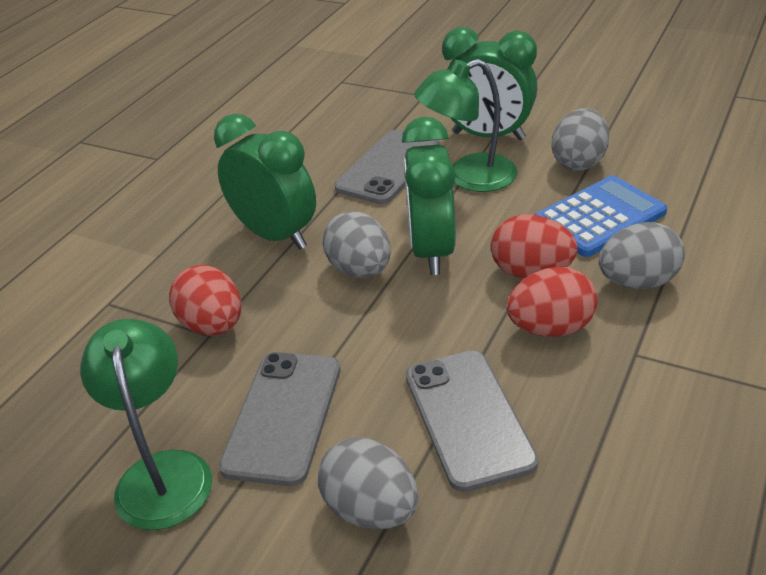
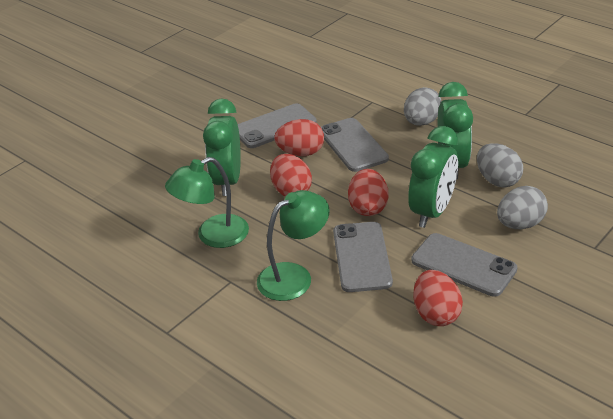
blue calculator: [534,175,667,257] = 1 -> none = 0
grey egg: [318,437,418,529] [323,211,391,278] [551,108,609,171] [599,222,685,289] = 4 -> [404,87,441,126] [477,143,523,187] [497,186,548,229] = 3
grey phone: [219,352,341,486] [335,130,440,204] [406,351,538,492] = 3 -> [238,103,317,148] [321,118,389,172] [333,222,393,292] [411,233,518,297] = 4
red egg: [169,265,241,336] [491,214,578,278] [506,266,597,337] = 3 -> [270,154,312,197] [274,119,324,156] [348,169,389,216] [413,270,463,326] = 4

